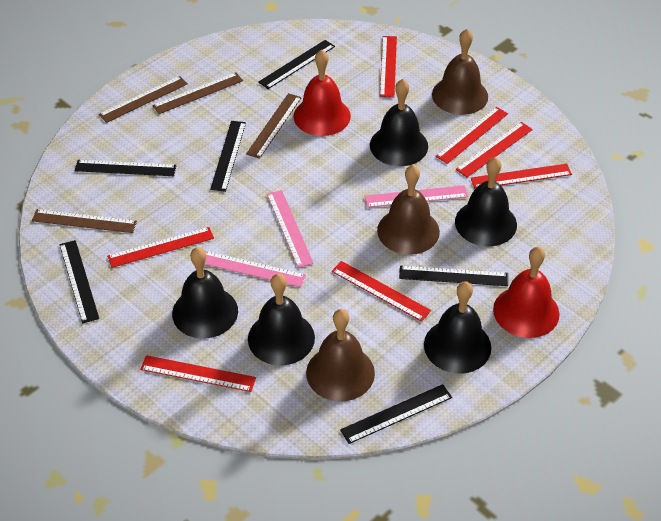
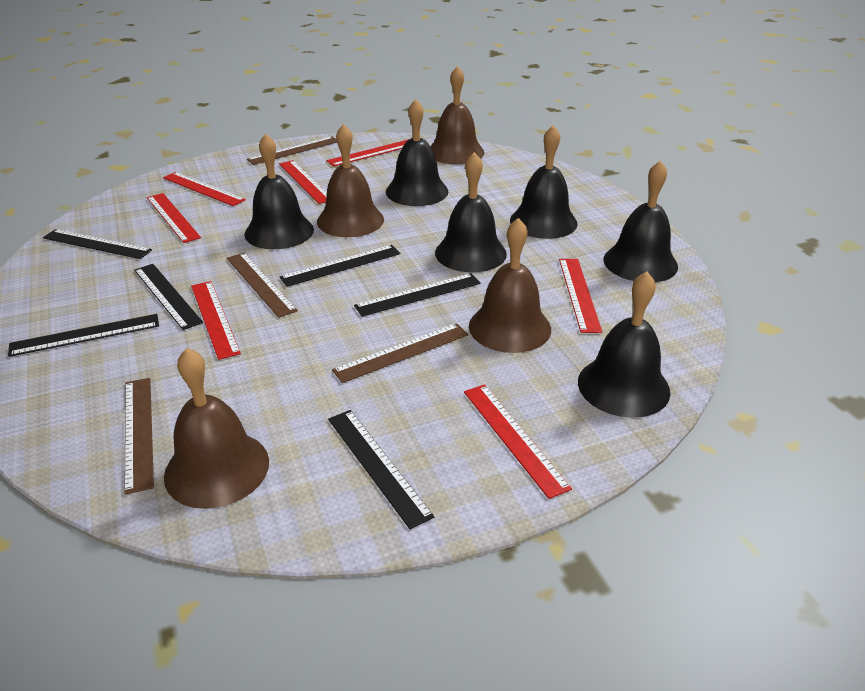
black bell: [172,247,238,339] [248,274,315,366] [370,79,428,166] [424,281,491,374] [455,157,517,247] = 5 -> [245,134,314,249] [386,99,448,206] [435,152,507,272] [510,125,578,239] [578,271,670,418] [604,160,678,282] = 6
brown bell: [306,309,375,402] [377,165,440,255] [432,29,488,115] = 3 -> [164,348,269,509] [317,124,384,237] [430,66,484,164] [469,218,551,353] = 4
pink ruler: [205,251,306,287] [267,190,314,268] [365,185,468,208] = 3 -> none = 0
red bell: [294,49,351,136] [493,247,559,338] = 2 -> none = 0

